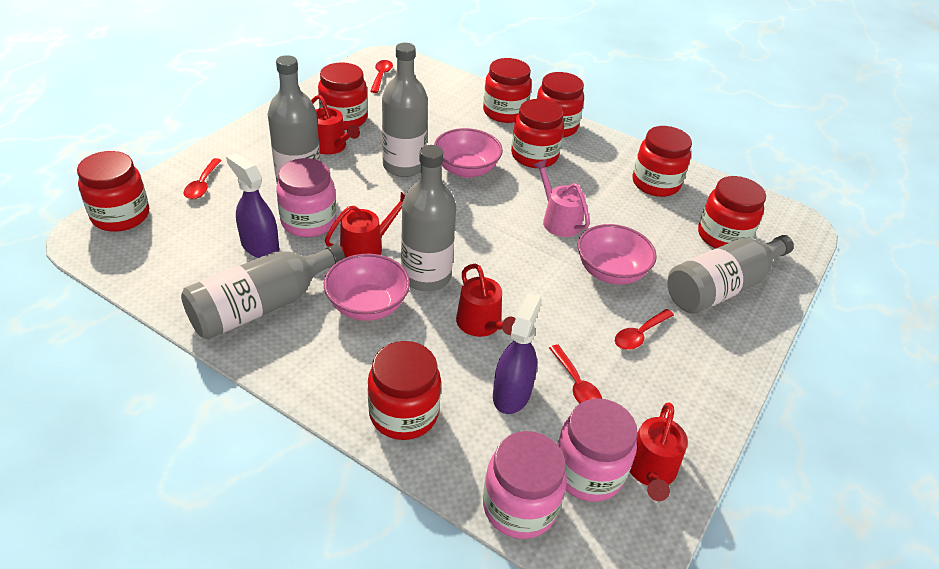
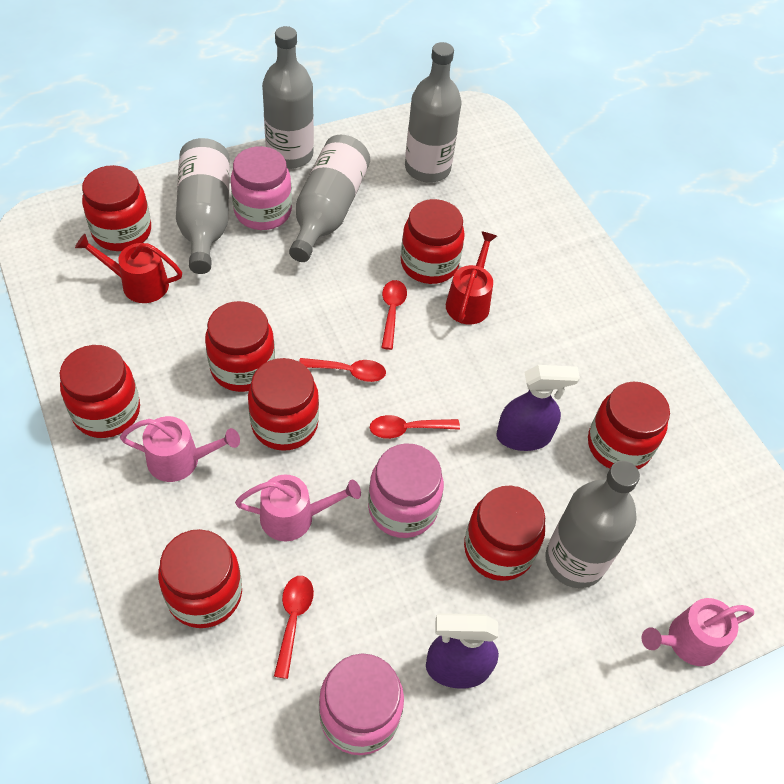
pink bowl: [324,254,410,321] [434,128,503,178] [578,224,657,285] = 3 -> none = 0
pink watering can: [533,160,590,237] = 1 -> [120,416,240,482] [235,475,361,541] [641,598,754,666] = 3
red watering can: [311,95,360,155] [325,192,406,258] [456,264,516,337] [630,403,688,501] = 4 -> [75,234,182,303] [446,231,497,325] = 2

